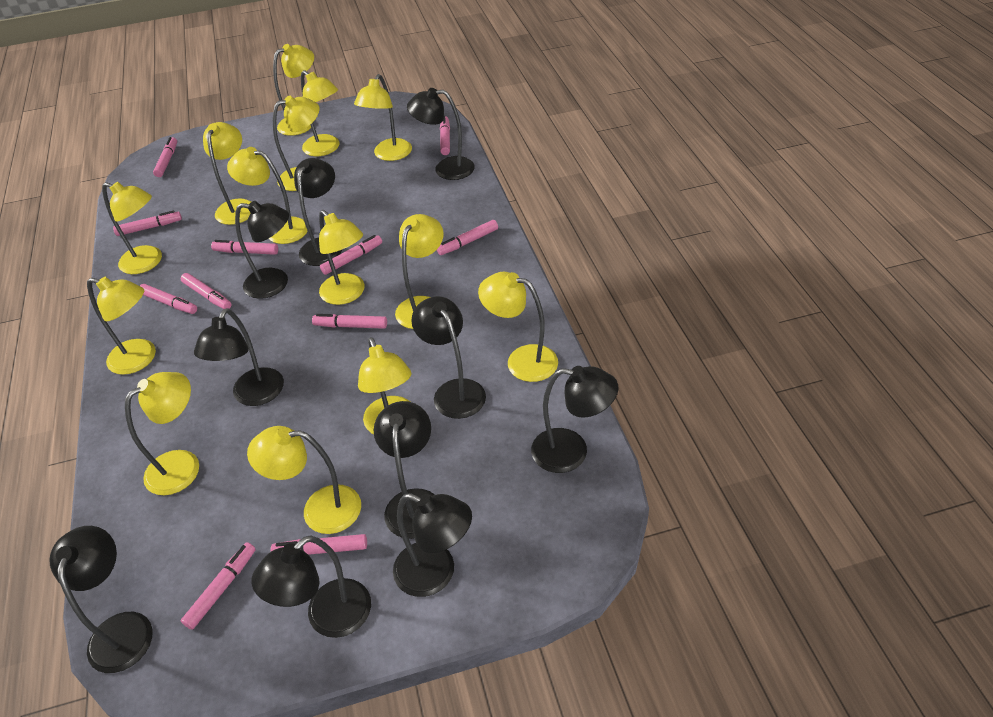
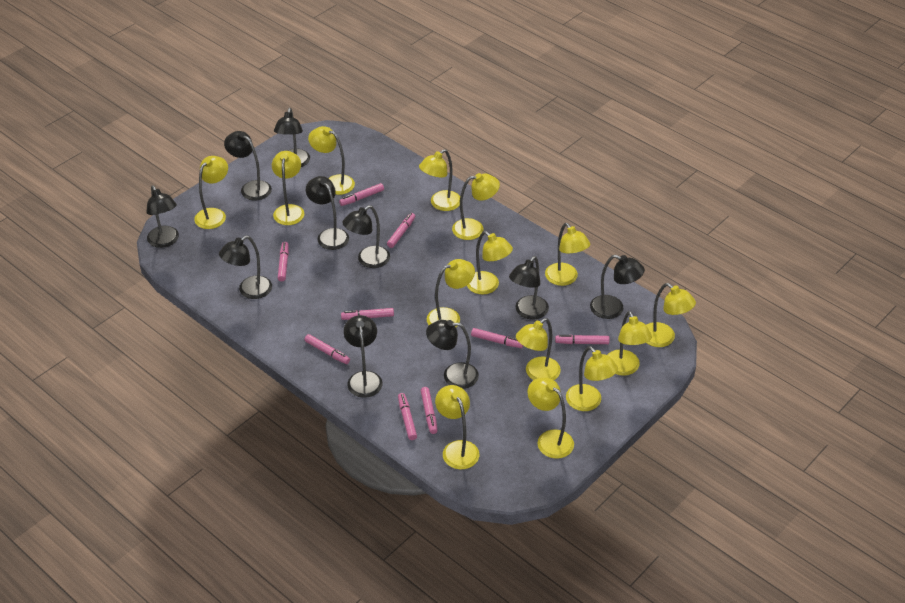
pink marker: [113,210,182,236] [140,284,197,314] [153,137,177,177] [181,273,232,309] [181,542,256,630] [211,240,278,255] [271,534,367,555] [312,314,387,329] [320,235,382,275] [437,220,498,255] [440,116,450,155] = 11 -> [278,242,289,281] [305,334,350,364] [339,183,384,206] [341,308,394,320] [387,213,415,248] [398,393,417,440] [420,387,437,434] [471,328,523,348] [555,335,610,344] = 9

